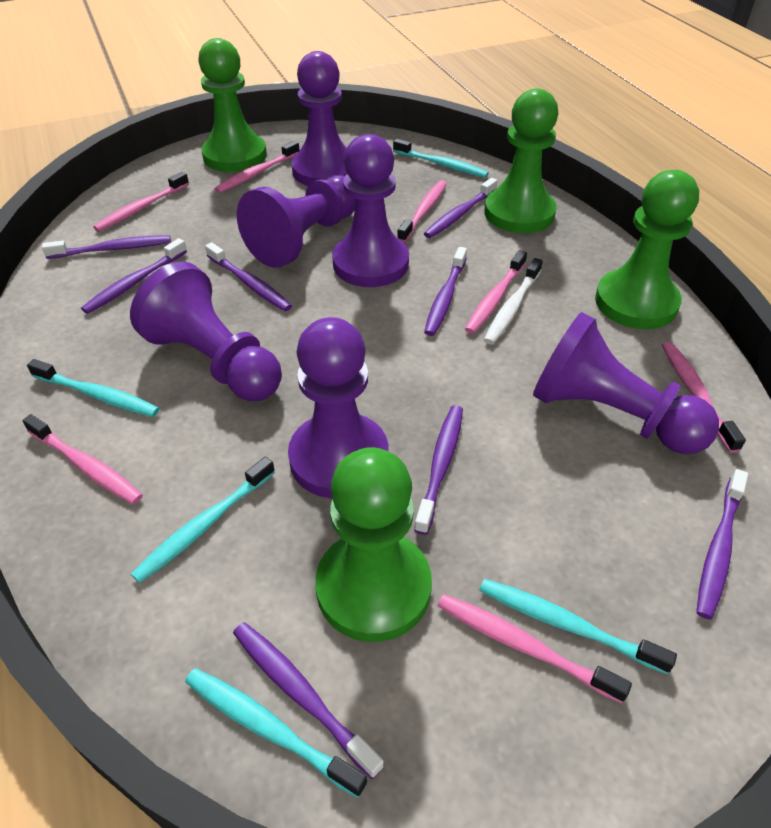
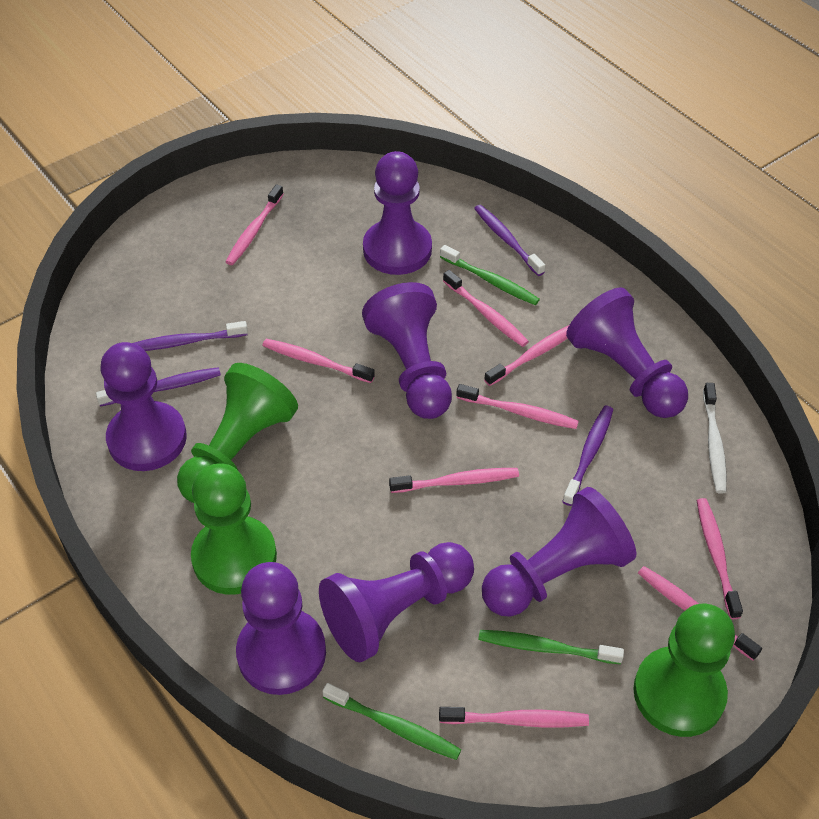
green pawn: [198,38,267,172] [315,447,432,642] [484,88,558,233] [595,170,699,329] = 4 -> [177,363,298,503] [191,464,277,595] [633,604,735,737] = 3
green toothbrush: none = 0 -> [322,683,461,760] [440,245,540,305] [478,630,624,664] = 3
pink toothbrush: [22,414,143,504] [93,172,189,232] [215,141,300,193] [398,180,447,243] [437,594,632,703] [465,250,527,334] [662,342,746,453] = 7 -> [226,184,284,265] [262,339,375,383] [389,468,519,493] [439,707,589,727] [443,270,529,347] [456,384,579,429] [484,325,569,386] [638,566,762,661] [697,498,743,619] = 9
purple pawn: [130,261,282,401] [237,175,356,268] [288,317,389,498] [291,51,347,186] [332,134,409,287] [533,312,719,454] = 6 -> [101,342,187,471] [236,562,326,695] [319,542,474,662] [362,282,452,419] [363,151,432,275] [482,487,636,617] [566,288,688,418] = 7
purple toothbrush: [42,235,171,259] [81,238,187,314] [205,242,292,311] [233,622,384,779] [414,405,463,535] [424,178,498,238] [424,247,467,336] [696,469,748,620] = 8 -> [96,367,221,407] [133,321,248,351] [474,205,545,276] [562,406,613,506] = 4
turquoise toothbrush: [27,359,159,417] [131,457,275,583] [185,668,367,798] [393,139,489,178] [479,579,677,674] = 5 -> none = 0

